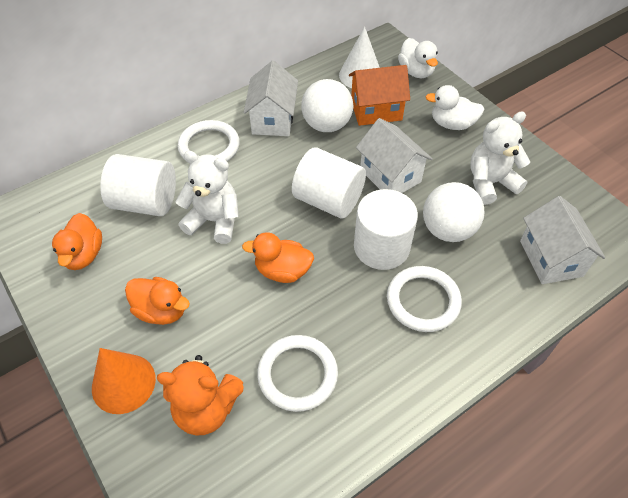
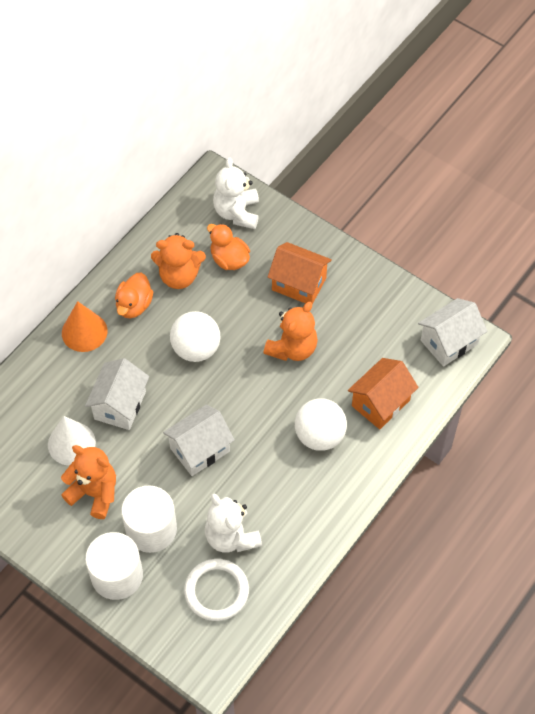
orange duck: [52,213,102,270] [125,277,190,325] [242,232,314,283] = 3 -> [115,273,153,318] [207,224,250,270] = 2
orange house: [349,65,410,126] = 1 -> [268,242,332,305] [348,358,419,429] = 2
orange teddy bear: [157,355,243,436] = 1 -> [61,445,116,519] [151,233,206,289] [264,302,318,361] = 3
white cylinder: [100,154,176,216] [292,147,366,219] [354,189,418,270] = 3 -> [85,532,143,600] [121,485,177,553] = 2
white duck: [398,38,438,78] [426,85,484,130] = 2 -> none = 0
white ring: [178,120,240,161] [257,335,338,412] [387,266,462,332] = 3 -> [184,559,249,621] = 1

